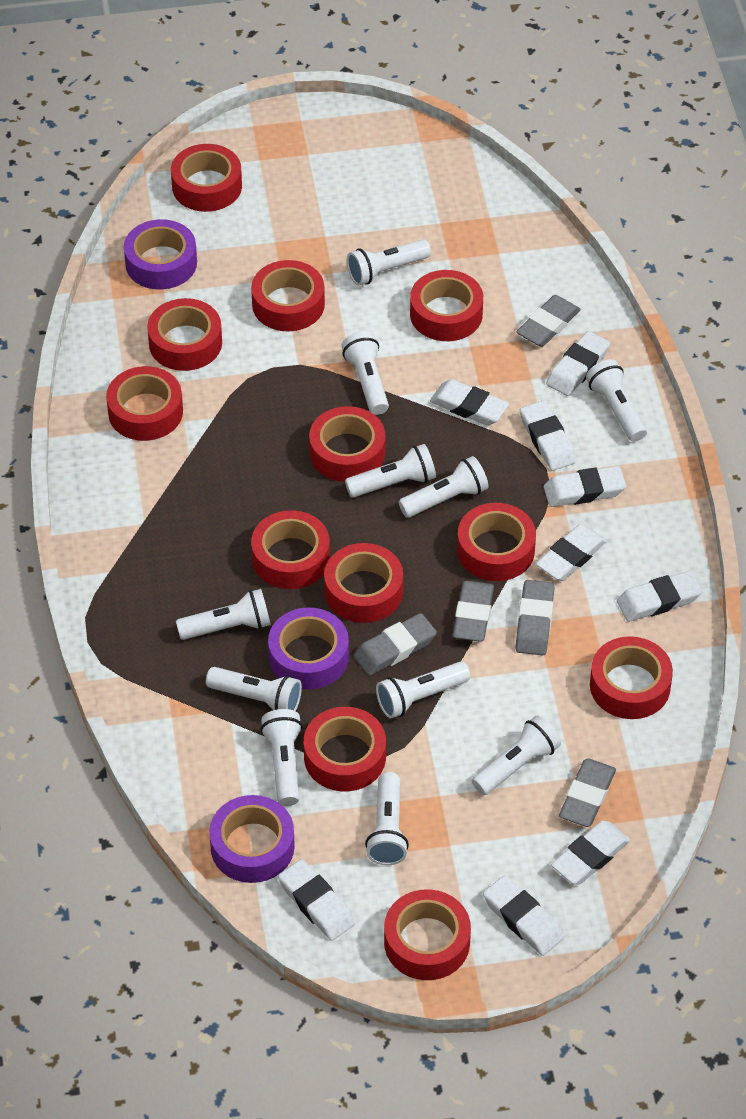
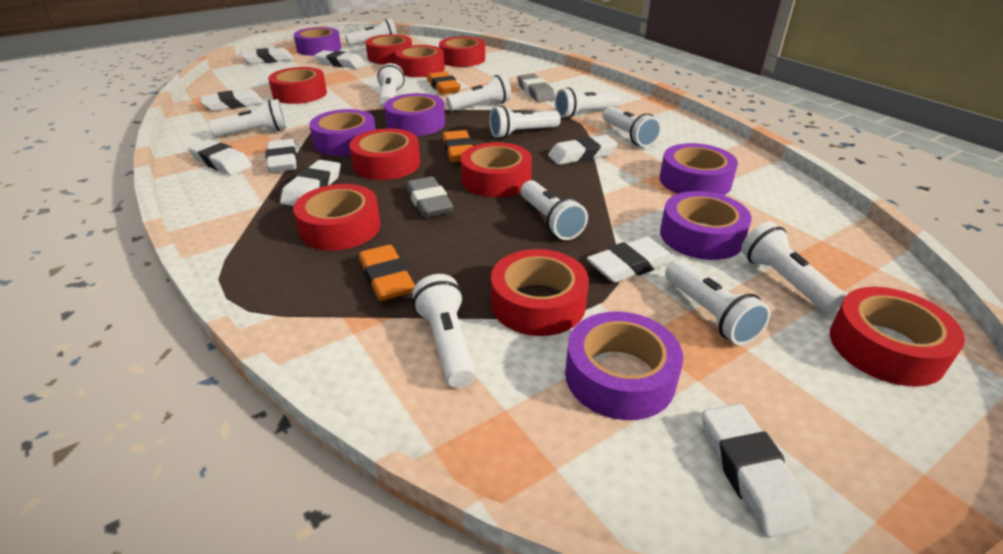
grey eraser: [354,613,437,676] [453,581,494,642] [515,580,555,655] [516,295,581,347] [559,759,616,827] = 5 -> [406,177,453,218] [517,74,555,102] = 2
orange eraser: none = 0 -> [359,245,415,301] [427,71,461,94] [442,130,474,162] = 3
purple tape: [124,219,197,290] [209,795,295,883] [268,608,349,689] = 3 -> [294,27,341,56] [309,109,376,156] [384,93,445,136] [565,312,683,420] [660,143,738,195] [660,191,752,260] = 6
red tape: [106,366,183,441] [147,298,222,371] [171,144,242,212] [251,260,325,331] [251,510,330,589] [304,707,386,792] [309,406,385,482] [324,543,403,623] [384,889,471,980] [410,270,483,341] [457,503,536,581] [590,636,673,719] = 12 -> [268,67,327,104] [293,184,381,251] [349,128,420,180] [365,34,412,64] [395,45,445,77] [439,36,485,67] [461,142,532,197] [491,249,589,336] [830,287,965,387] = 9

